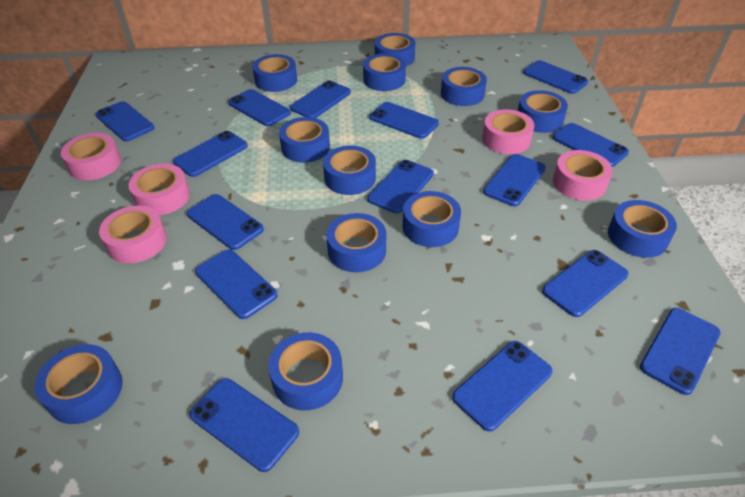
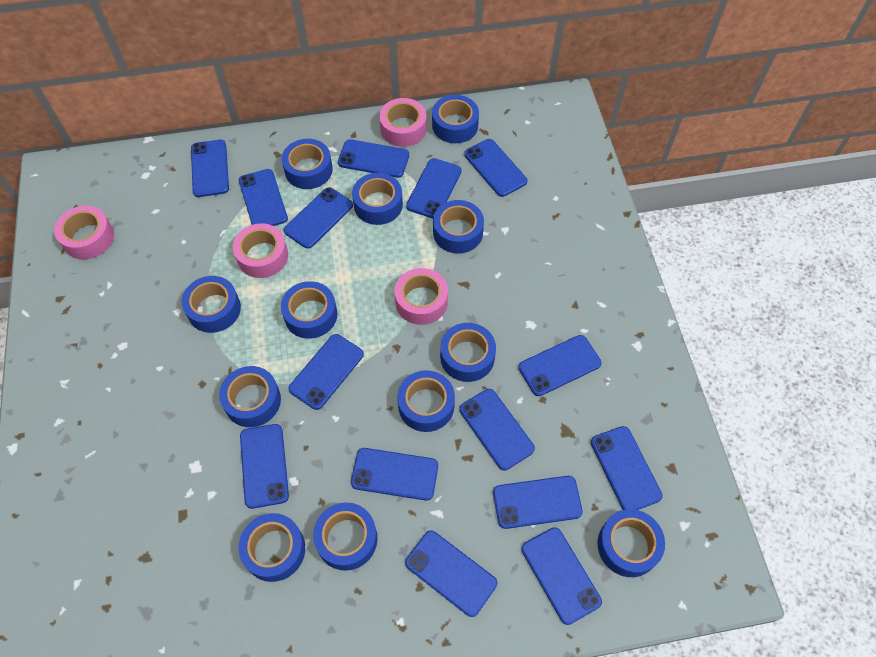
pink tape: [61,133,121,180] [99,206,167,263] [129,164,190,215] [482,109,534,154] [553,150,613,200] = 5 -> [54,206,114,259] [233,223,288,278] [379,98,427,147] [394,268,448,325] = 4

